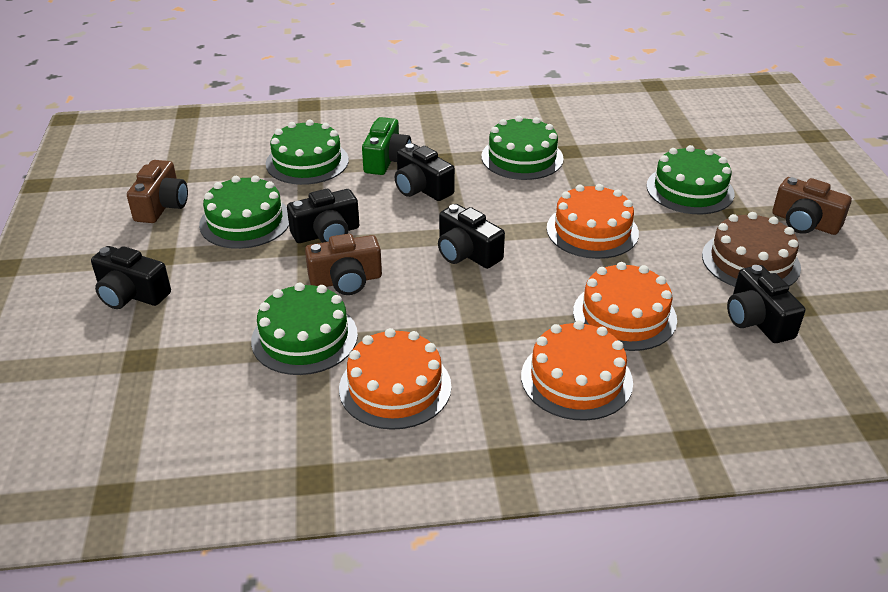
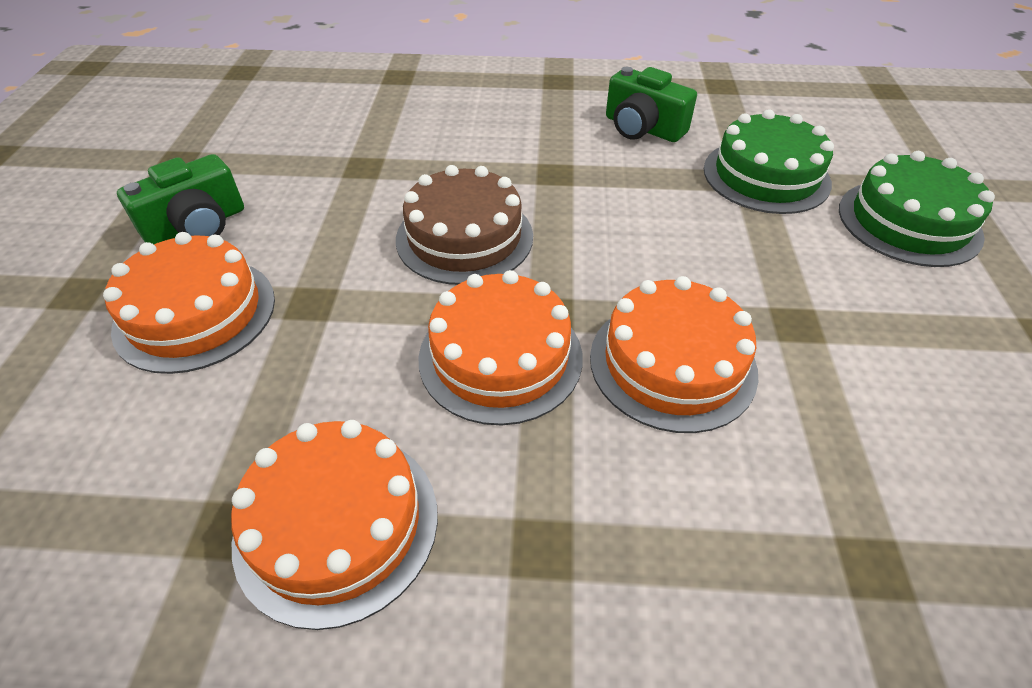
black camera: [91,246,171,309] [287,189,359,243] [395,143,455,201] [438,204,505,269] [727,265,805,343] = 5 -> none = 0
brown camera: [127,160,188,223] [305,234,382,295] [772,177,852,235] = 3 -> none = 0
green cake: [199,175,289,249] [251,282,358,375] [266,120,349,185] [481,116,564,180] [646,145,735,214] = 5 -> [704,109,834,214] [839,151,995,267] = 2
green camera: [362,117,412,175] = 1 -> [117,154,244,244] [606,67,697,142] = 2

